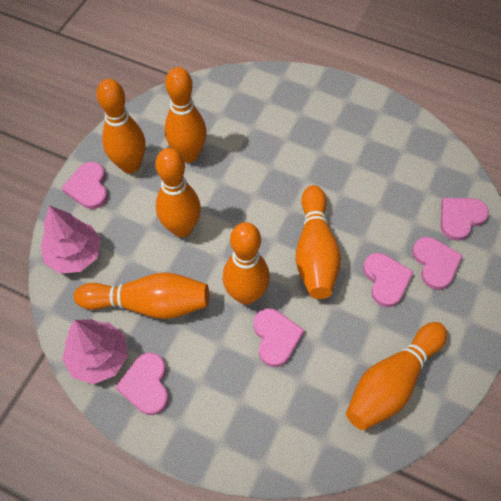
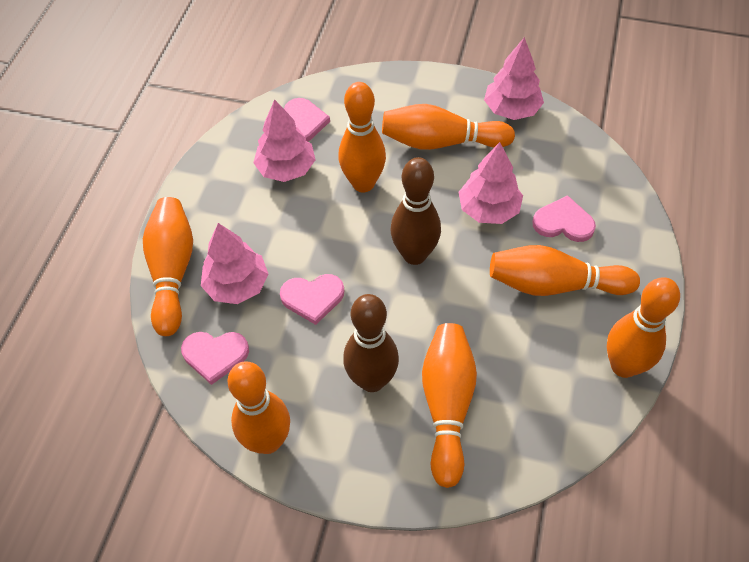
brown bowling pin: none = 0 -> [343,294,399,392] [391,157,441,265] = 2
pink heart: [62,162,108,209] [115,353,169,415] [253,308,304,367] [363,253,413,307] [412,237,463,290] [441,198,489,241] = 6 -> [181,332,249,385] [280,274,344,325] [284,98,330,141] [532,195,596,242] = 4
pink tree: [41,205,101,274] [62,319,128,384] = 2 -> [201,223,269,304] [253,99,316,182] [459,142,523,224] [484,37,544,120] = 4

